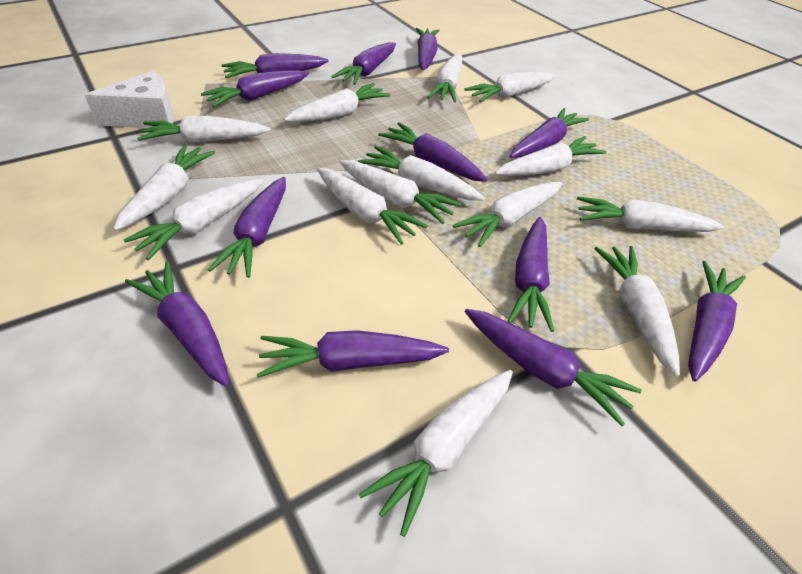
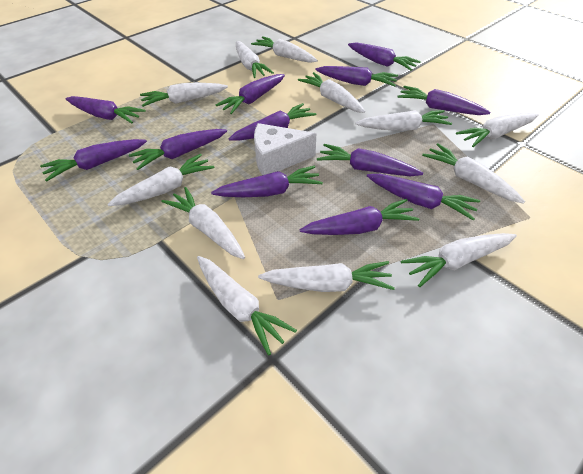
white carrot: [113,145,216,231] [124,179,263,260] [137,116,270,143] [284,83,390,122] [317,168,428,245] [340,160,462,224] [358,146,484,200] [359,370,513,537] [428,53,463,102] [453,182,563,247] [465,72,557,102] [495,136,606,176] [577,196,724,232] [594,246,680,377] = 14 -> [107,154,214,206] [140,83,228,107] [162,187,245,259] [197,256,297,355] [236,41,274,78] [251,36,318,63] [258,261,395,292] [298,72,365,113] [355,110,452,131] [401,233,517,287] [422,143,525,204] [456,113,539,147] = 12

